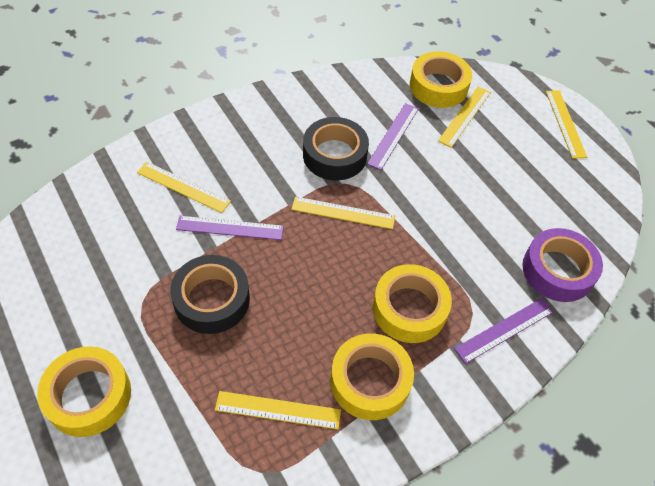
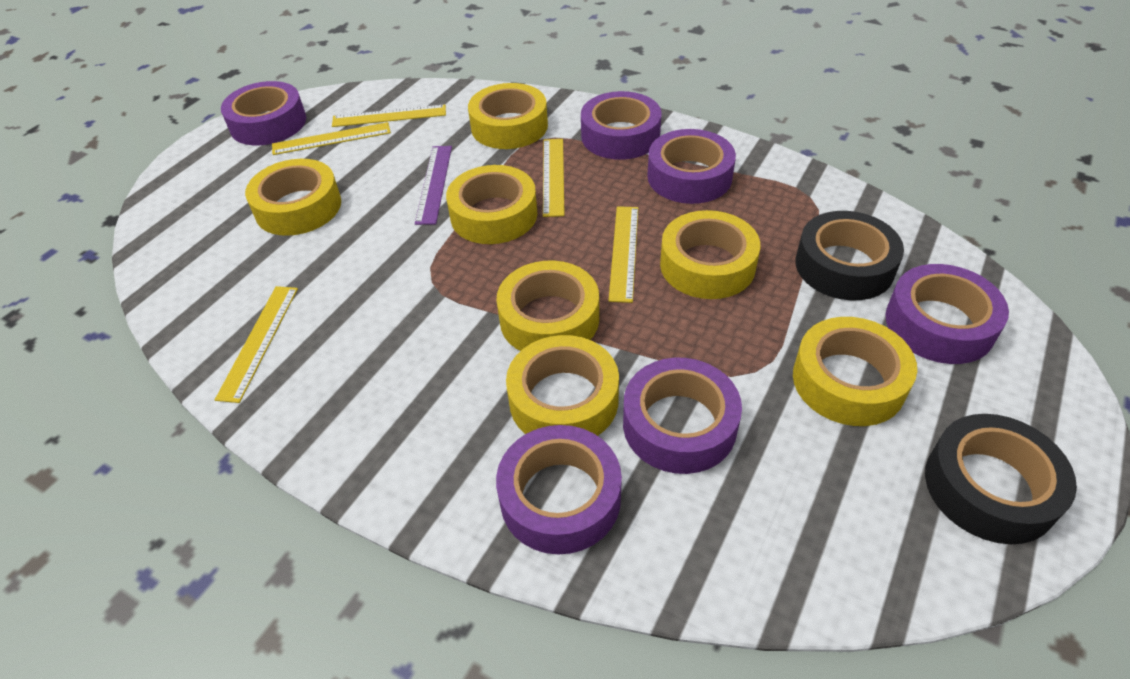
purple ruler: [176,216,284,240] [367,103,419,170] [454,298,554,364] = 3 -> [415,146,452,225] = 1
purple tape: [522,228,603,302] = 1 -> [221,81,306,145] [496,425,622,555] [581,91,662,160] [623,357,742,474] [647,129,736,204] [886,264,1009,364] = 6
yellow tape: [37,346,131,437] [331,333,414,420] [373,264,452,343] [410,51,472,108] = 4 -> [245,159,341,236] [446,165,537,244] [468,83,548,149] [496,260,599,351] [506,335,619,436] [660,210,760,299] [793,317,917,426] = 7

